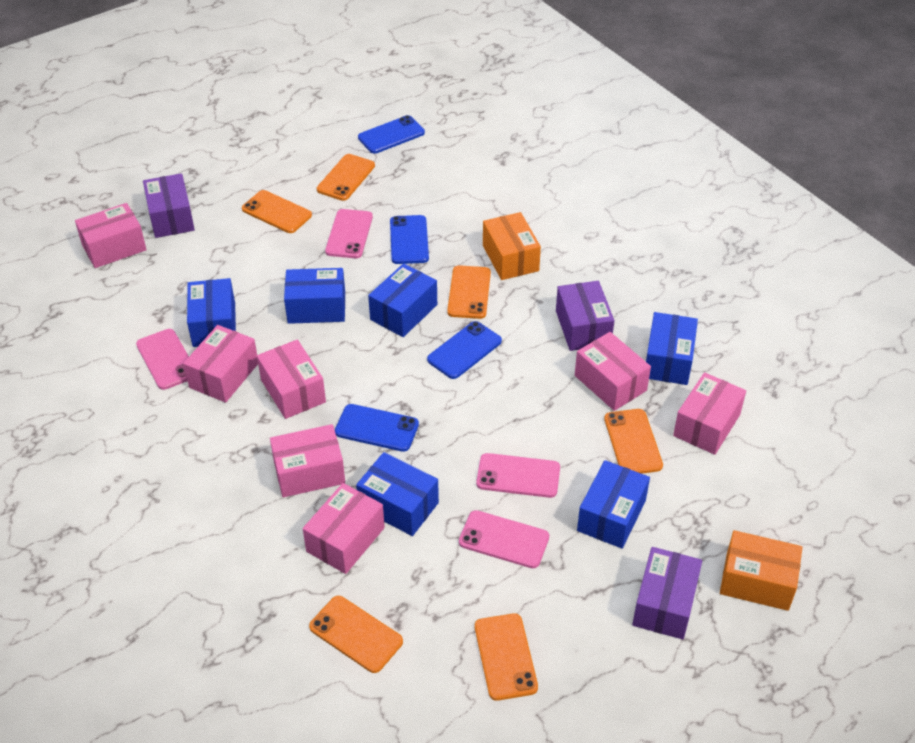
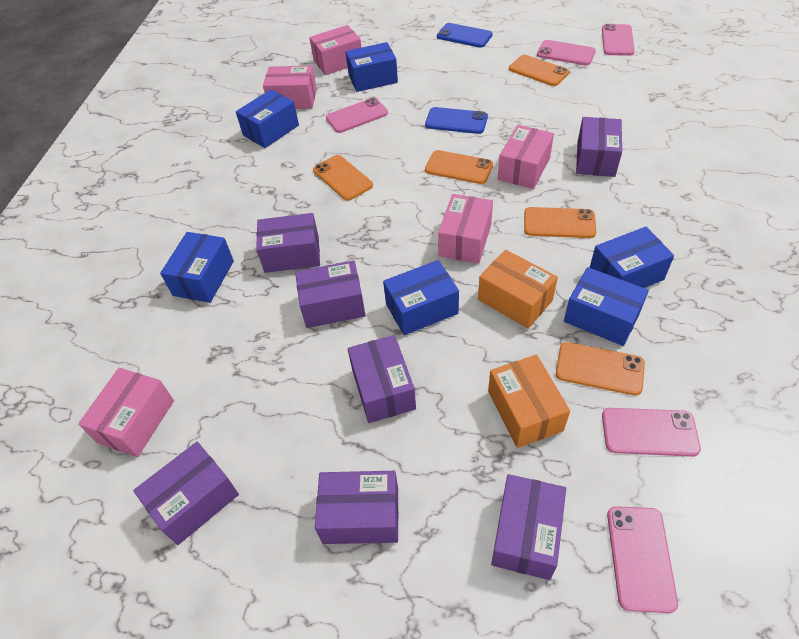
blue phone: [335,404,419,452] [358,115,425,154] [390,215,429,264] [427,321,502,379] = 4 -> [425,107,488,134] [437,23,493,48] = 2
orange phone: [242,190,312,233] [309,596,403,673] [317,154,375,201] [447,265,491,319] [475,613,538,701] [604,409,663,474] = 6 -> [313,155,373,201] [425,150,493,184] [509,55,569,86] [524,207,596,238] [556,342,645,396] = 5
pink box: [75,203,147,268] [183,325,258,403] [257,340,326,419] [270,424,345,497] [303,483,385,574] [575,332,651,411] [673,372,746,455] = 7 -> [78,368,174,457] [263,66,317,109] [309,25,361,75] [438,194,493,264] [498,125,554,189] = 5
pink phone: [136,329,189,390] [325,209,373,258] [459,510,549,568] [476,453,560,498] = 4 -> [326,97,388,133] [537,40,596,66] [602,24,635,56] [602,408,701,457] [607,506,678,613] = 5
purple box: [143,173,195,238] [556,281,615,351] [632,547,702,640] = 3 -> [133,442,239,545] [256,213,320,273] [295,261,366,328] [315,471,399,544] [348,335,416,423] [491,474,566,580] [576,117,622,177] = 7

